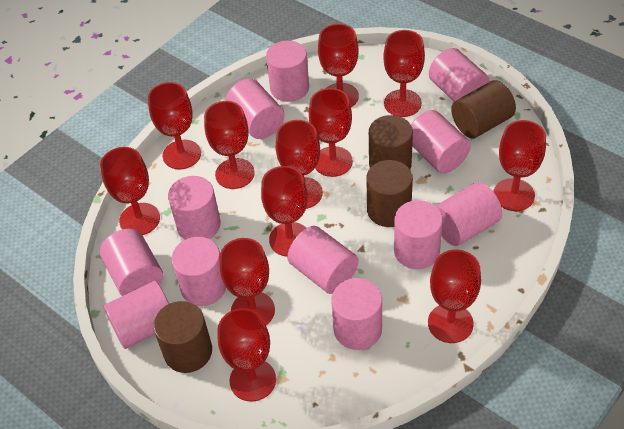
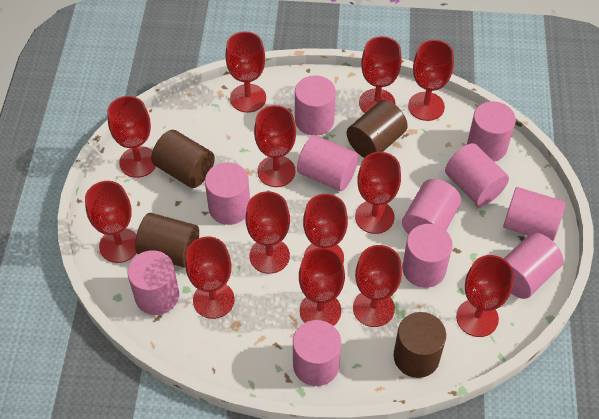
pink cylinder: [100,229,163,296] [103,281,169,349] [168,176,221,240] [172,237,226,306] [226,79,285,139] [266,41,309,102] [287,226,359,294] [331,278,382,350] [394,200,443,269] [411,110,471,173] [429,48,490,101] [436,182,502,246] = 12 -> [127,250,179,315] [205,162,250,225] [293,320,341,386] [295,75,336,136] [297,135,359,191] [402,179,461,234] [402,224,453,288] [445,143,509,206] [467,101,516,162] [503,187,566,241] [504,233,563,299] = 11
red goblet: [100,147,160,235] [148,82,201,169] [204,101,255,189] [217,308,276,402] [219,238,275,325] [261,166,308,257] [276,120,323,209] [309,88,353,177] [318,24,359,107] [383,30,425,117] [428,250,481,343] [493,120,546,211] = 12 -> [85,181,137,263] [107,96,156,178] [185,237,235,319] [225,31,266,113] [246,191,290,274] [254,105,296,187] [299,248,345,326] [303,194,348,263] [353,245,402,327] [355,152,401,234] [359,36,402,113] [408,40,454,121] [456,255,514,337] = 13

